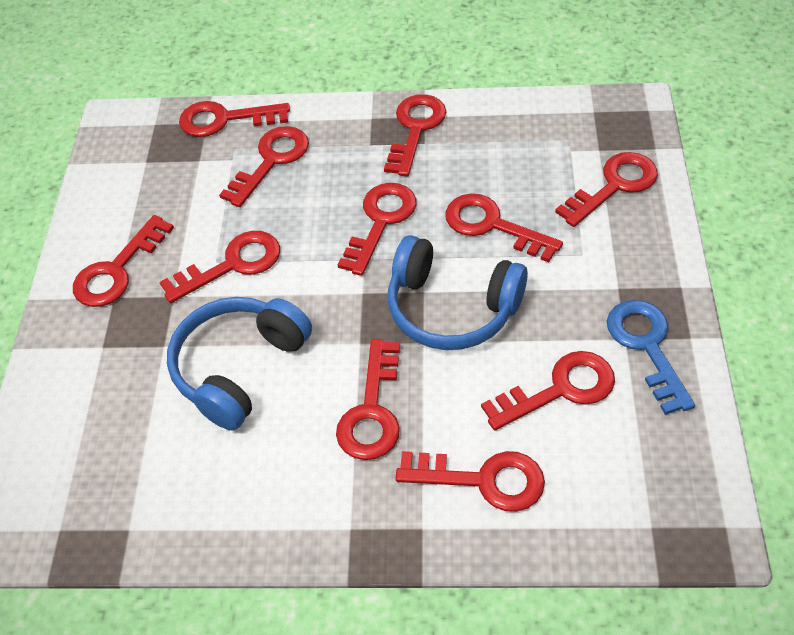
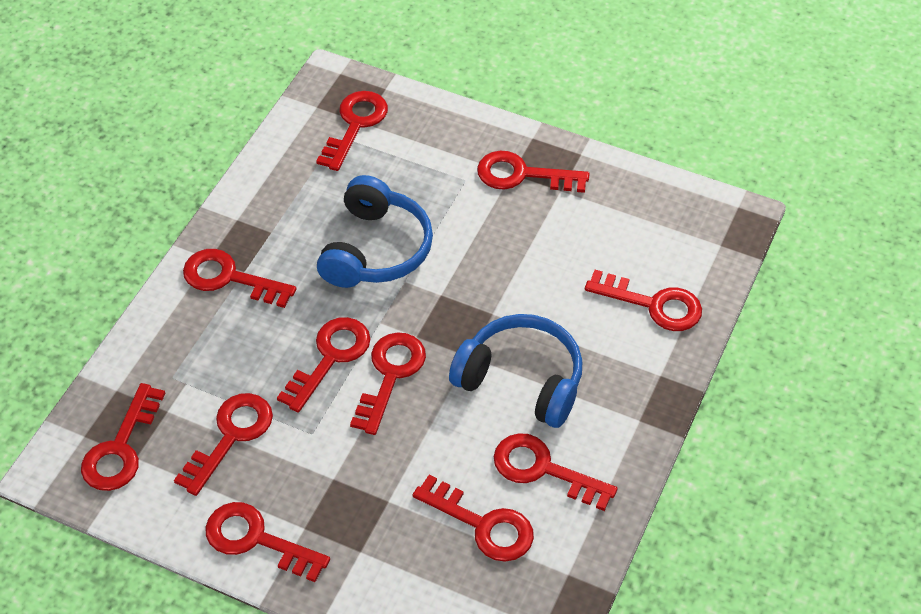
blue key: [607,300,695,415] = 1 -> none = 0

